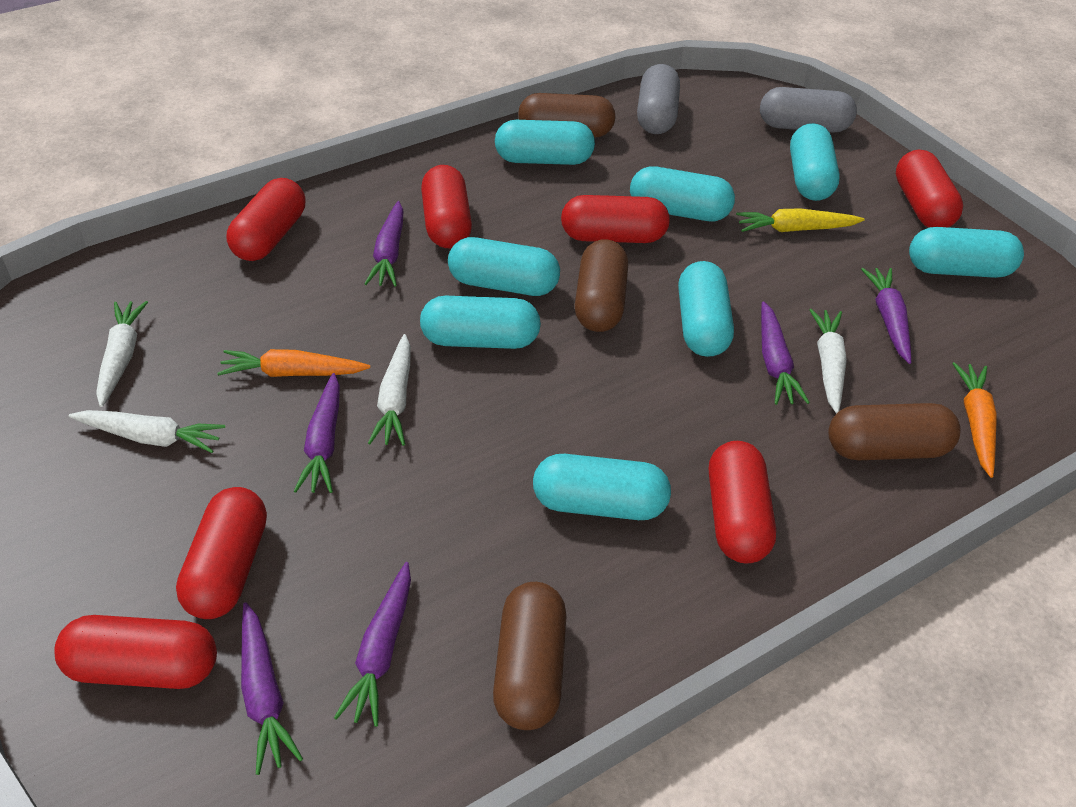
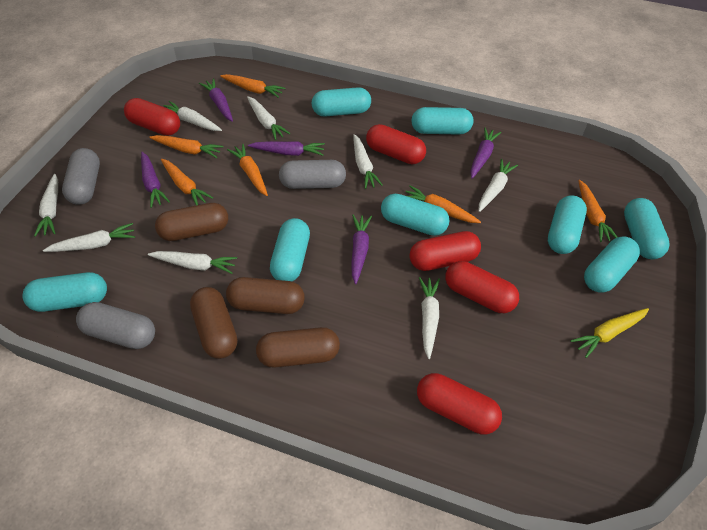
grey capsule: [637,64,680,134] [760,87,857,133] = 2 -> [62,148,100,205] [76,302,155,349] [279,160,346,189] = 3
orange carrot: [217,349,370,377] [952,362,997,478] = 2 -> [149,135,223,158] [161,159,213,205] [220,74,286,98] [227,144,268,196] [405,185,481,223] [578,180,617,242] = 6
purple carrot: [241,602,303,775] [294,373,340,493] [334,562,411,727] [365,201,404,286] [761,301,810,405] [861,268,911,364] = 6 -> [141,152,170,208] [199,78,233,122] [248,141,325,156] [352,215,372,284] [470,128,501,179] = 5
red capsule: [54,615,217,689] [176,487,267,619] [226,178,305,261] [421,165,472,248] [561,195,670,243] [709,441,776,564] [896,150,963,227] = 7 -> [124,98,180,136] [366,124,426,164] [409,231,481,271] [417,373,502,434] [445,261,519,313] = 5
white carrot: [69,410,225,453] [96,301,148,407] [368,334,411,446] [809,309,847,413] = 4 -> [34,174,58,237] [43,223,135,252] [148,251,237,274] [164,101,222,131] [247,96,290,140] [353,134,383,189] [419,277,440,359] [479,159,518,212] = 8

